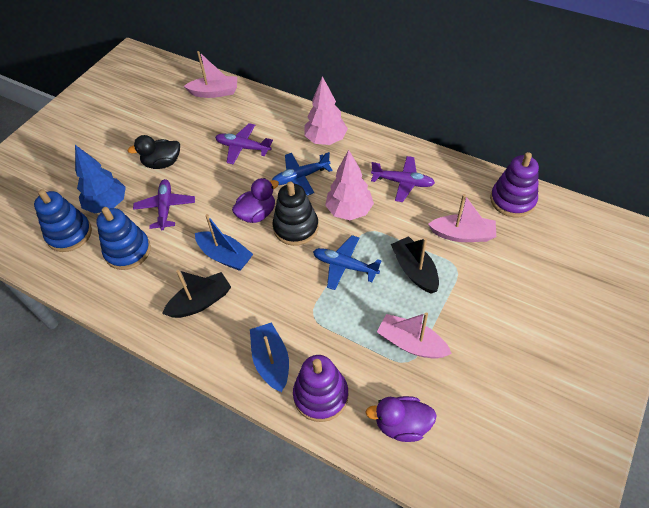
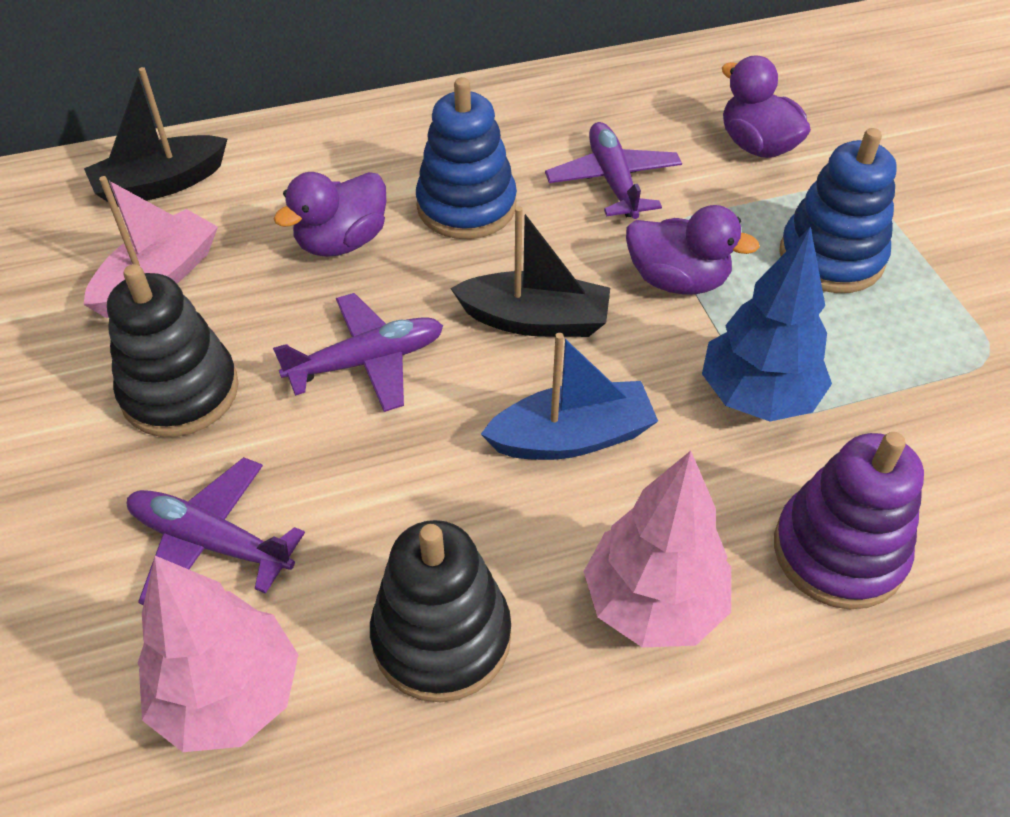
black duck: [128,135,180,169] = 1 -> none = 0
black stacking toy: [273,182,319,246] = 1 -> [107,264,238,437] [370,520,511,702] = 2
blue boat: [195,214,253,271] [250,322,289,392] = 2 -> [481,333,658,460] = 1
blue plane: [272,152,333,196] [313,235,381,290] = 2 -> none = 0
pink boat: [184,51,237,98] [377,312,452,359] [428,194,496,242] = 3 -> [83,176,218,318] = 1
purple duck: [232,178,279,223] [365,396,437,442] = 2 -> [274,172,386,257] [626,205,760,294] [722,55,811,158] = 3
purple stacking toy: [293,355,348,422] [490,152,539,217] = 2 -> [774,432,924,609] = 1

